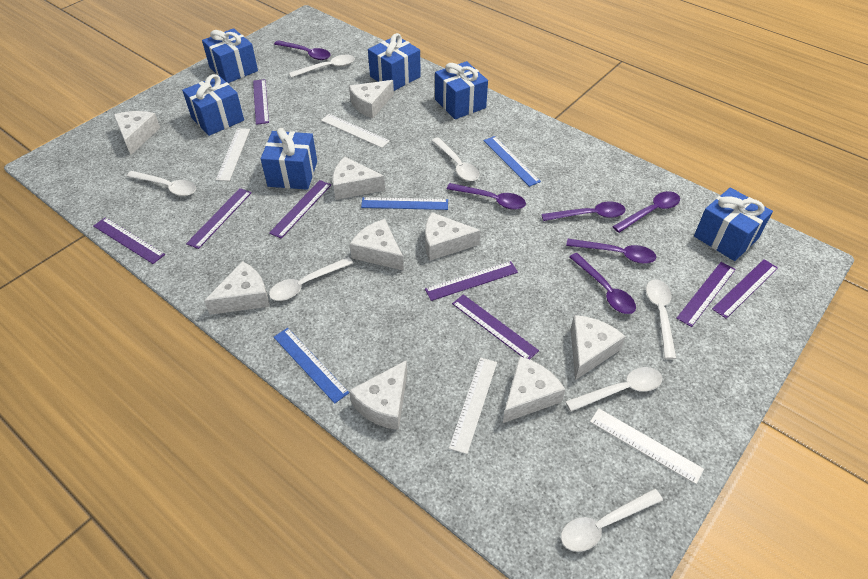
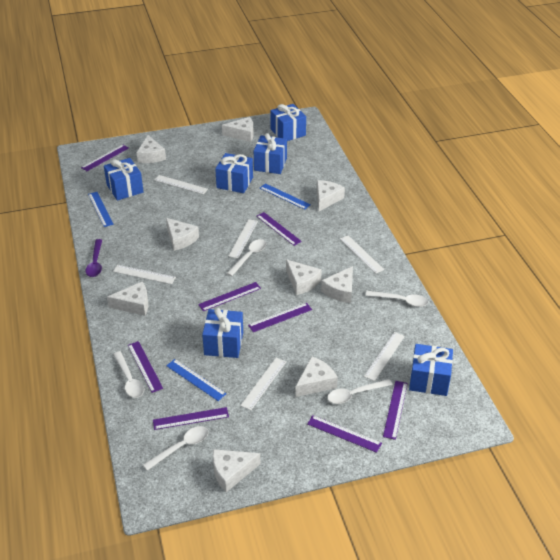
purple spoon: [274,40,331,60] [447,183,526,210] [541,202,626,221] [566,239,656,264] [570,253,636,314] [613,191,680,233] = 6 -> [86,239,102,277] = 1
white ruler: [216,128,250,181] [321,114,390,148] [449,357,497,454] [590,408,704,484] = 4 -> [113,265,176,284] [154,175,208,194] [228,219,258,258] [240,358,286,410] [340,235,384,273] [364,332,405,381] = 6
white spoon: [127,171,196,196] [269,257,353,301] [289,55,355,78] [432,137,479,181] [561,489,663,552] [565,367,662,412] [646,279,677,359] = 7 -> [113,351,144,398] [143,426,208,471] [227,239,266,276] [327,379,392,404] [365,291,428,307] = 5

